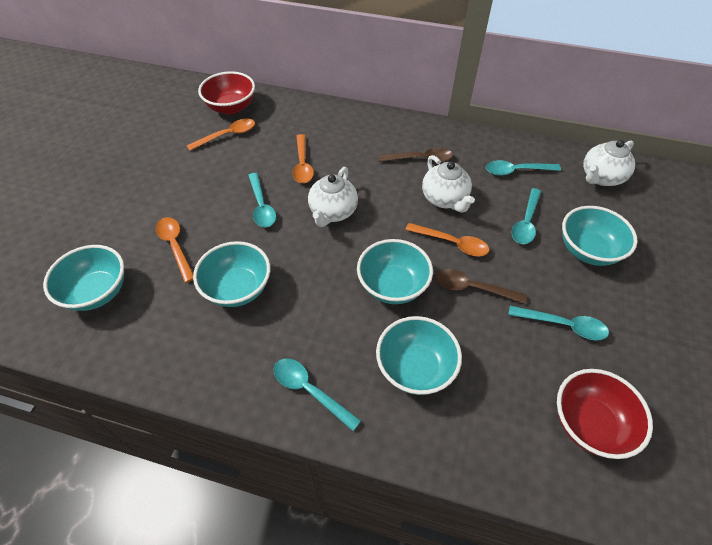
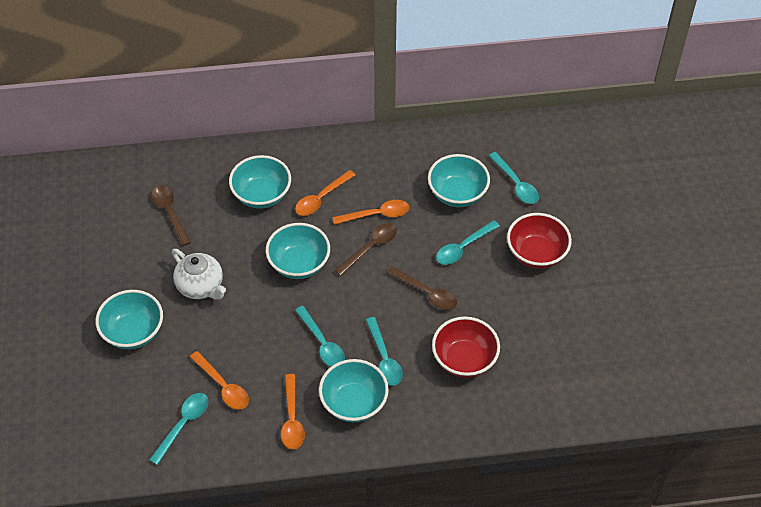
brown spoon: [378,148,453,162] [435,269,527,304] = 2 -> [151,185,191,246] [334,223,397,276] [387,266,457,310] = 3
white teapot: [308,167,358,227] [422,155,475,213] [583,140,635,186] = 3 -> [172,249,226,300] = 1

